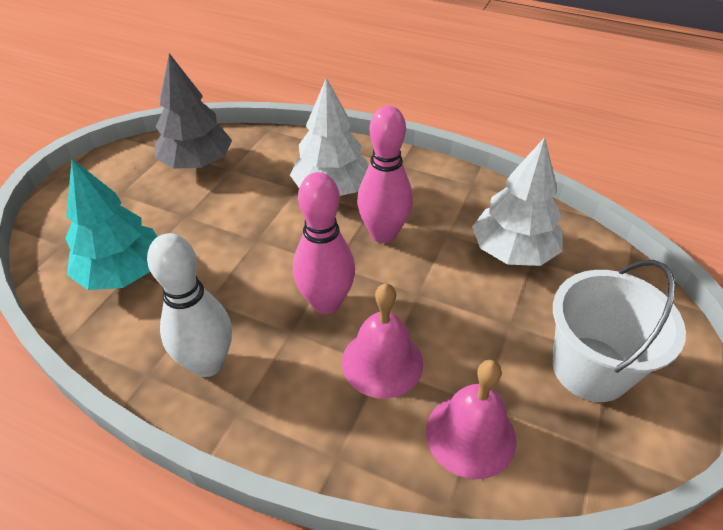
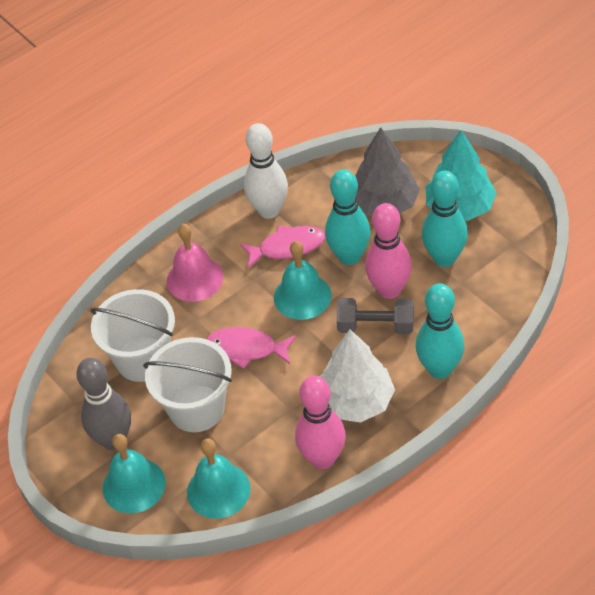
grey bowling pin: none = 0 -> [76,358,131,450] = 1
grey dumbbell: none = 0 -> [337,298,414,334] = 1
pink bell: [342,283,423,399] [426,360,516,479] = 2 -> [167,224,223,302] = 1
pink fish: none = 0 -> [207,327,296,369] [240,226,326,269] = 2
turquoise bell: none = 0 -> [103,434,166,514] [187,438,251,519] [274,241,332,320] = 3
turquoise bowling pin: none = 0 -> [325,169,371,265] [416,283,465,379] [422,171,468,267] = 3
white bucket: [552,260,686,402] = 1 -> [91,289,175,382] [143,337,232,432] = 2
white tree: [290,78,368,196] [472,137,562,266] = 2 -> [319,329,395,423] = 1

